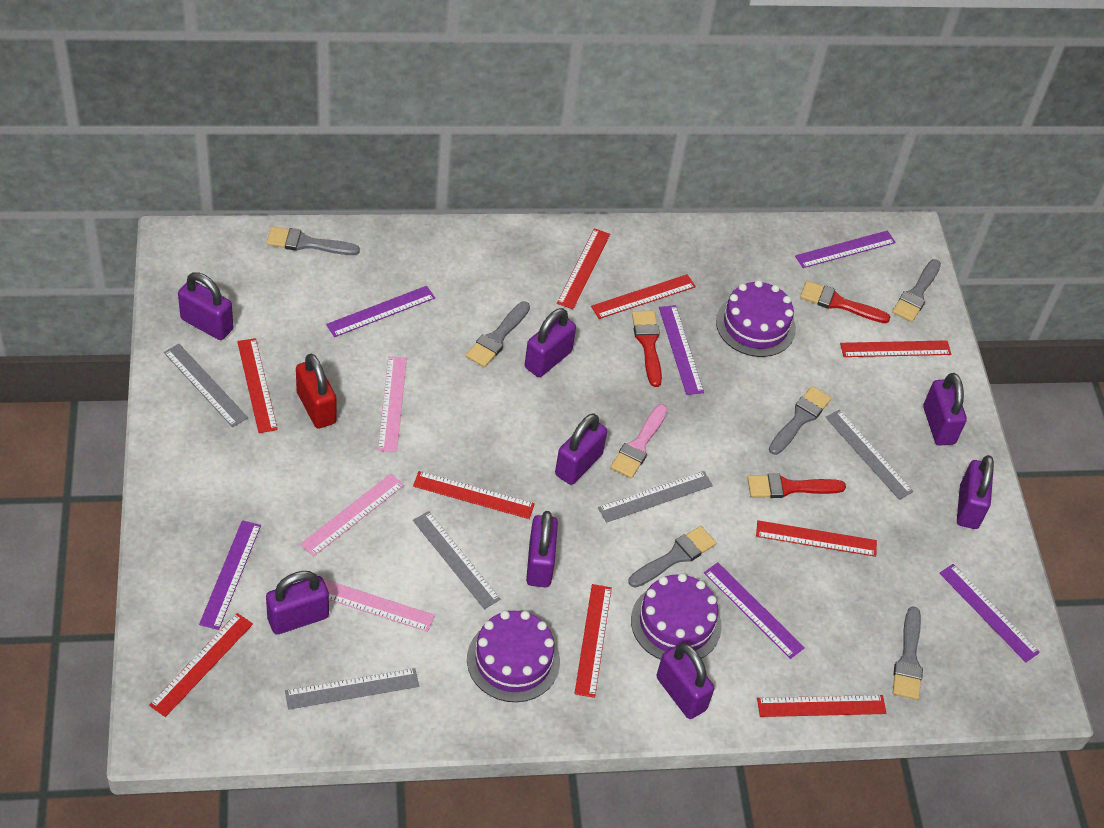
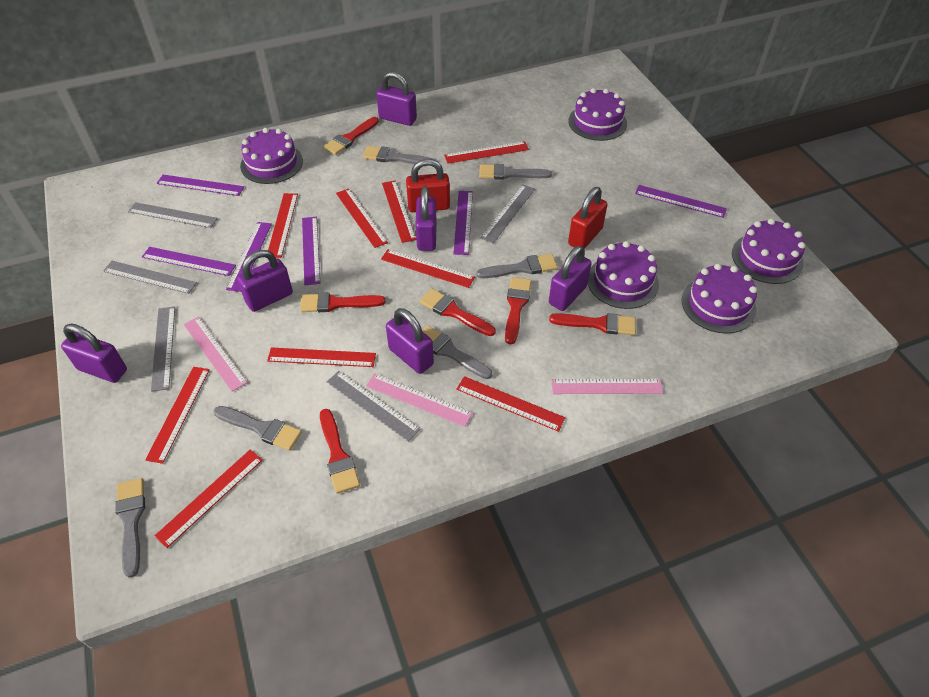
pink brush: [610,404,667,478] = 1 -> none = 0
purple cake: [467,611,560,702] [631,573,722,660] [716,280,796,357] = 3 -> [240,128,303,184] [568,88,627,141] [588,241,659,309] [681,264,757,334] [732,219,806,284] = 5
purple padlock: [178,272,233,340] [266,571,329,634] [525,308,576,377] [526,511,558,587] [555,413,607,485] [656,643,714,719] [923,373,967,445] [957,455,994,529] = 8 -> [61,323,127,383] [237,250,293,312] [376,72,417,126] [386,308,434,374] [415,186,437,251] [549,246,592,311] = 6
red brush: [632,311,662,387] [747,474,846,498] [800,281,891,323] = 3 -> [300,292,385,312] [320,409,360,494] [323,117,379,155] [420,289,496,336] [505,277,532,344] [549,313,636,335] = 6
red padlock: [296,353,337,429] = 1 -> [406,159,450,212] [568,187,608,249] = 2

